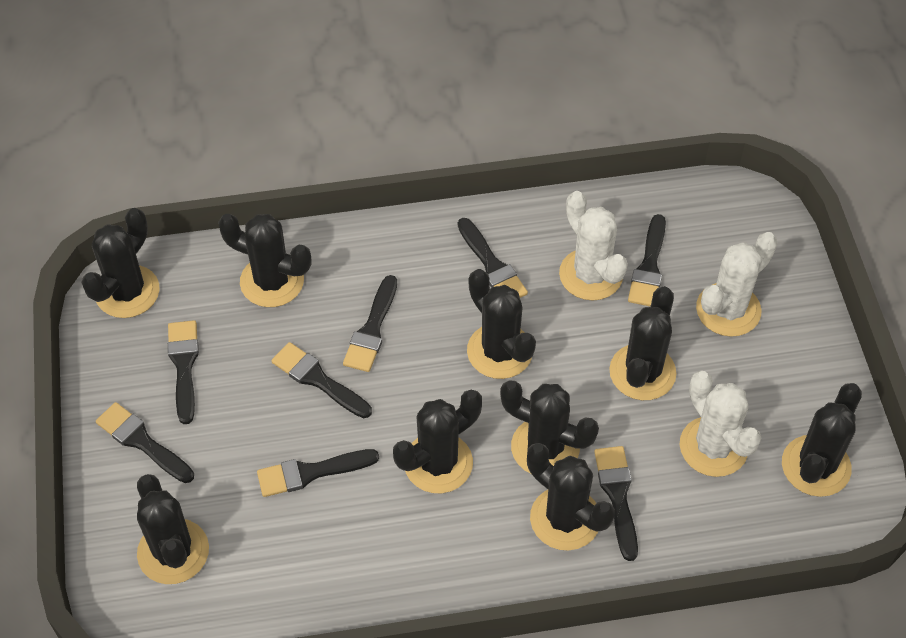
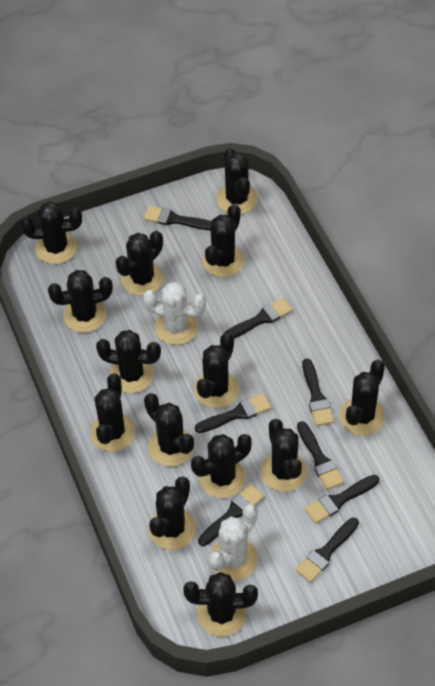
black cactus: [81,208,160,318] [137,474,209,584] [218,214,311,307] [393,390,482,493] [467,269,536,379] [500,380,599,474] [527,443,615,551] [609,286,676,400] [782,383,862,497] = 9 -> [20,202,82,264] [48,270,113,333] [90,373,136,452] [96,330,161,393] [115,231,164,296] [144,393,194,467] [149,476,196,550] [183,572,258,637] [191,434,252,498] [194,332,239,408] [203,204,245,277] [217,148,258,214] [261,419,308,492] [340,360,385,436] = 14
white cactus: [559,191,628,301] [680,371,761,477] [696,232,778,337] = 3 -> [143,282,206,345] [208,504,258,581] = 2

